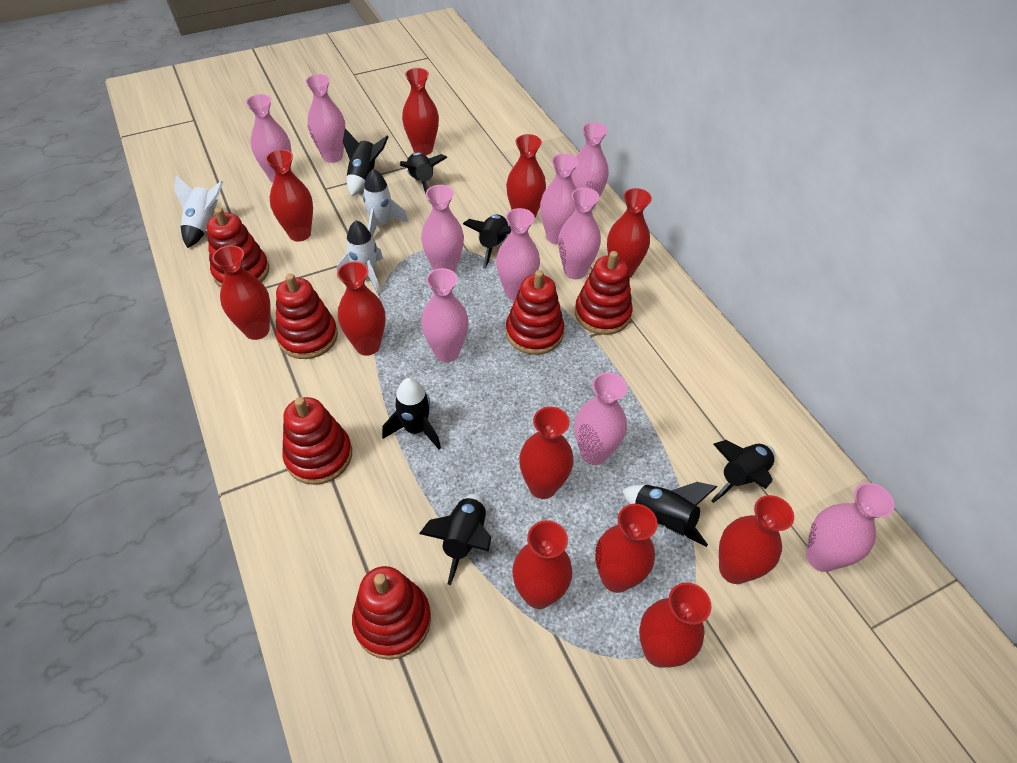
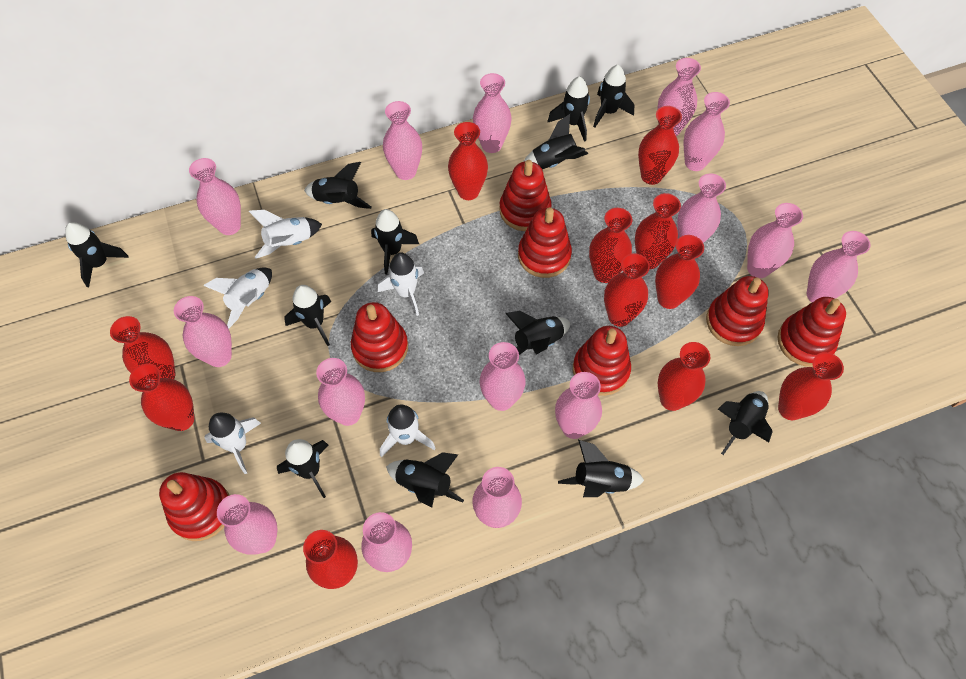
black rocket: [343,128,389,196] [382,378,441,449] [400,152,447,194] [419,494,491,585] [463,215,511,269] [622,482,718,547] [711,440,775,503] = 7 -> [65,222,129,287] [277,439,328,498] [284,285,331,346] [304,162,372,209] [371,209,419,275] [386,453,464,507] [505,311,571,355] [523,114,588,169] [547,76,590,142] [558,440,644,497] [593,65,635,127] [718,391,772,455] = 12
pink vase: [246,94,292,183] [305,74,346,163] [421,185,464,272] [421,268,469,362] [496,208,540,300] [540,153,578,244] [558,188,601,279] [571,122,609,210] [575,372,627,465] [806,483,894,572] = 10 -> [174,296,232,367] [189,158,241,235] [217,494,277,555] [316,358,365,426] [361,512,412,572] [383,101,422,180] [472,467,522,528] [473,73,512,153] [480,342,526,411] [555,372,602,439] [658,58,701,136] [677,174,726,243] [684,92,730,171] [747,203,803,278] [807,231,871,302] = 15
red stacking toy: [207,207,269,287] [275,273,338,359] [282,397,352,485] [352,566,431,660] [506,270,564,355] [575,251,633,335] = 6 -> [159,472,230,541] [351,302,408,372] [499,160,552,231] [518,207,572,278] [573,326,631,396] [706,276,769,346] [778,297,846,367] = 7
white rocket: [174,175,223,248] [337,220,383,294] [363,169,409,238] = 3 -> [203,267,272,329] [204,413,261,474] [249,210,322,259] [378,253,424,316] [380,404,435,457] = 5

